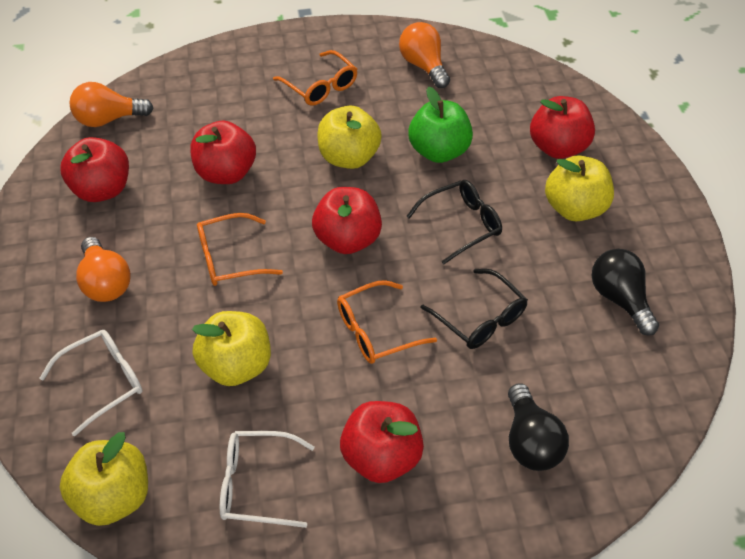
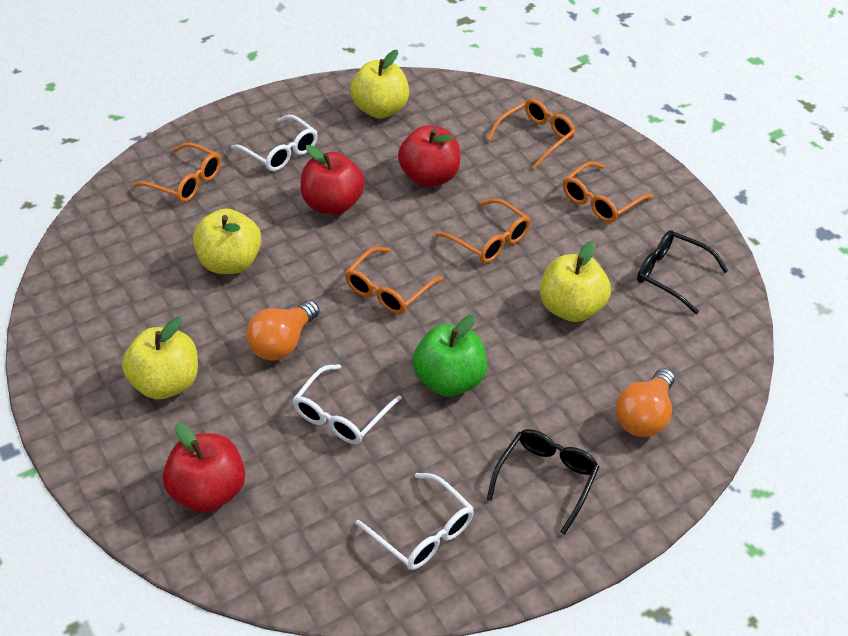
black light bulb: [508,383,569,471] [592,249,659,336] = 2 -> none = 0
orange glasses: [197,213,283,286] [273,50,357,106] [337,280,437,364] = 3 -> [133,142,221,202] [345,247,444,314] [436,198,530,263] [487,99,576,169] [563,161,653,223] = 5
orange light bulb: [69,82,153,127] [76,237,131,302] [399,22,450,88] = 3 -> [246,300,319,361] [616,368,675,437] = 2
red apple: [60,137,129,202] [190,120,256,184] [312,187,382,254] [340,401,424,483] [530,96,595,159] = 5 -> [162,423,245,512] [300,145,365,215] [398,125,460,187] = 3
white glasses: [40,330,143,437] [220,431,314,528] = 2 -> [231,115,318,171] [293,364,402,444] [356,473,474,570] = 3

